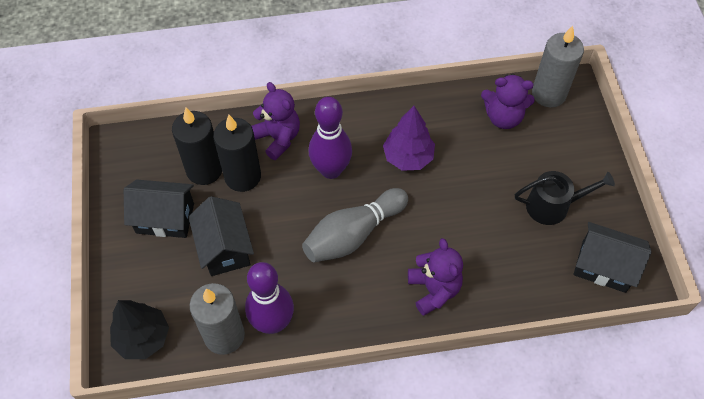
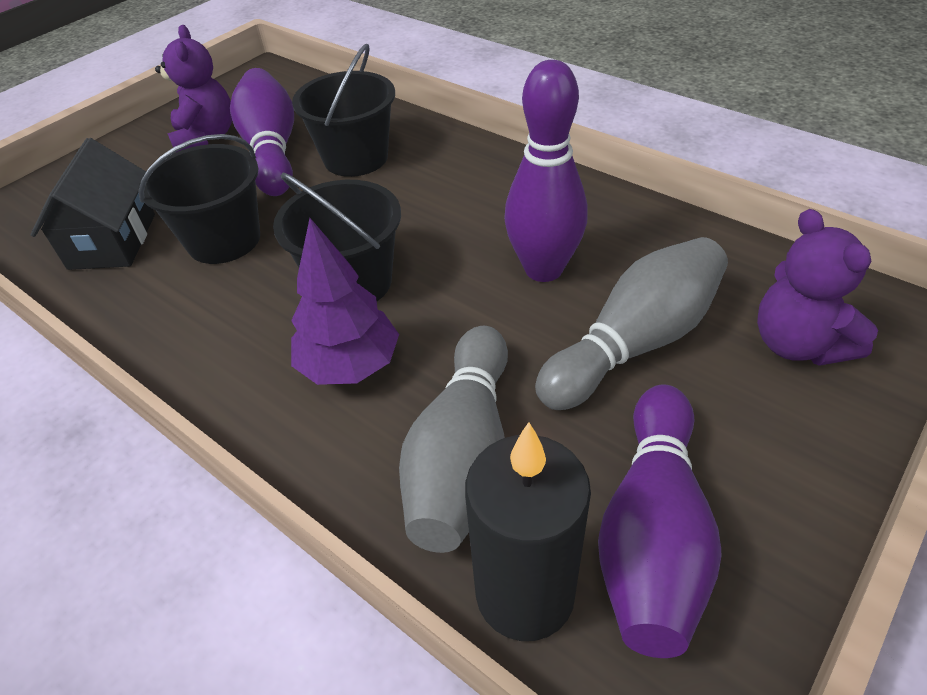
black bucket: none = 0 -> [139,134,260,264] [273,173,401,301] [292,44,395,177] = 3
black candle: [172,107,222,185] [213,115,261,192] = 2 -> [465,422,591,641] = 1
black house: [124,180,194,238] [188,196,254,276] [573,222,652,293] = 3 -> [31,138,155,270] = 1
black tree: [110,300,169,359] = 1 -> none = 0
black watering can: [515,171,615,225] = 1 -> none = 0
grey bowling pin: [302,188,408,262] = 1 -> [399,326,508,553] [535,237,728,410] = 2
grey candle: [190,283,245,355] [532,26,584,107] = 2 -> none = 0
purple bowling pin: [245,262,294,334] [309,97,352,179] = 2 -> [230,68,294,196] [504,60,588,282] [598,385,721,658] = 3
purple teddy bear: [251,82,300,160] [408,238,463,316] [481,74,535,129] = 3 -> [155,25,232,153] [757,209,878,366] = 2

